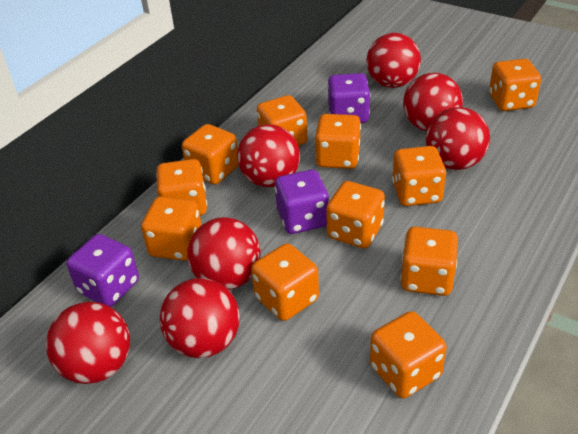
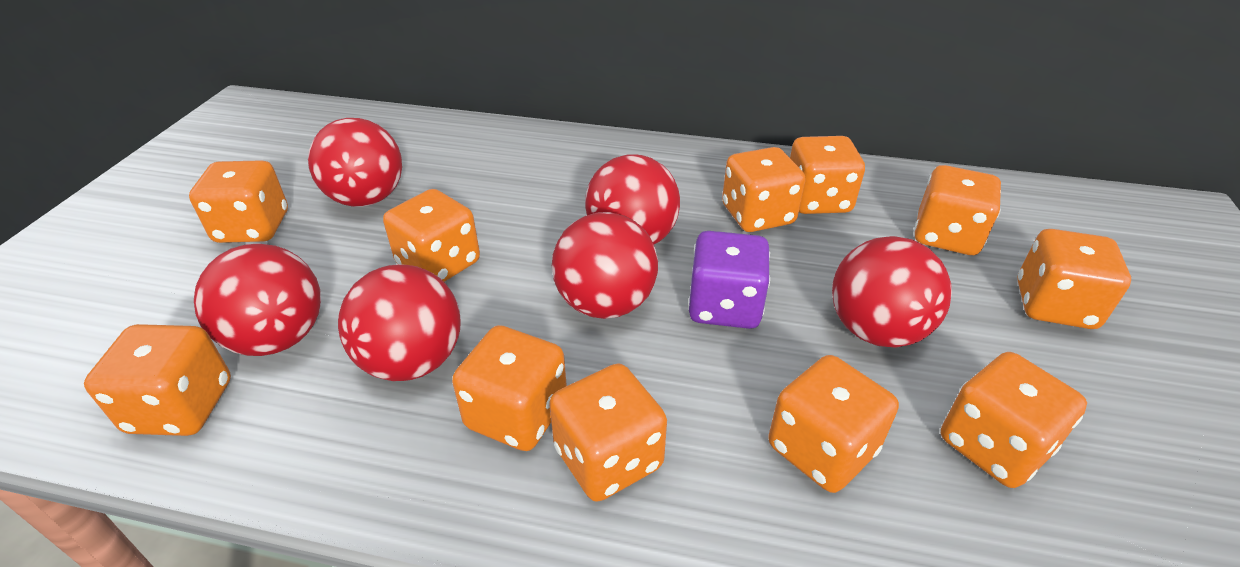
purple dice: [66,234,139,307] [275,170,329,234] [327,73,370,123] = 3 -> [688,231,770,329] = 1
red ball: [46,302,130,384] [160,278,240,358] [187,217,261,290] [237,124,300,187] [366,33,421,88] [403,73,463,131] [426,107,490,170] = 7 -> [194,243,321,356] [308,118,402,207] [338,264,461,381] [552,212,658,319] [585,154,680,244] [832,236,952,348] = 6

